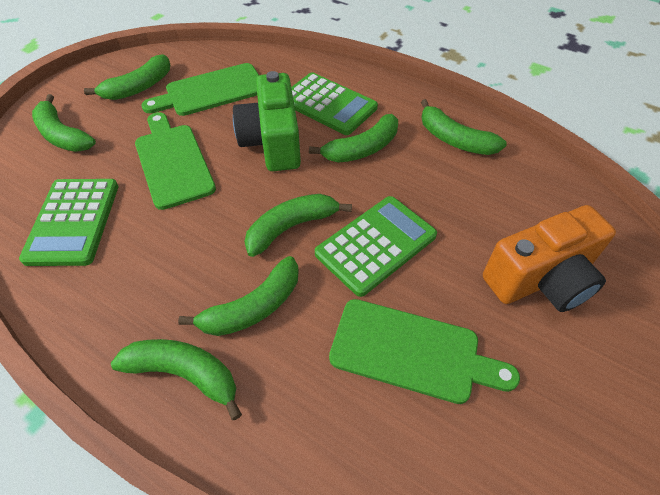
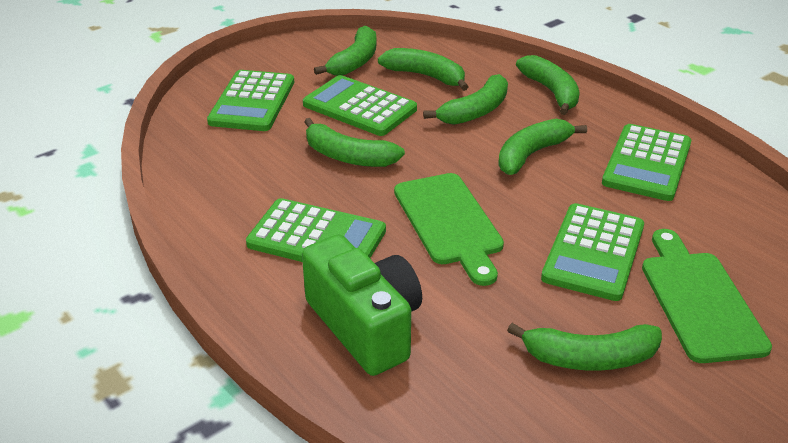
green calculator: [19,179,118,266] [291,72,378,135] [315,196,437,297] = 3 -> [207,70,294,131] [246,198,386,262] [303,75,417,136] [541,203,644,301] [602,124,691,201] = 5
green cutting board: [135,112,216,210] [141,63,259,116] [329,299,520,404] = 3 -> [394,173,504,286] [642,229,772,363] = 2
orange camera: [483,205,616,312] = 1 -> none = 0

